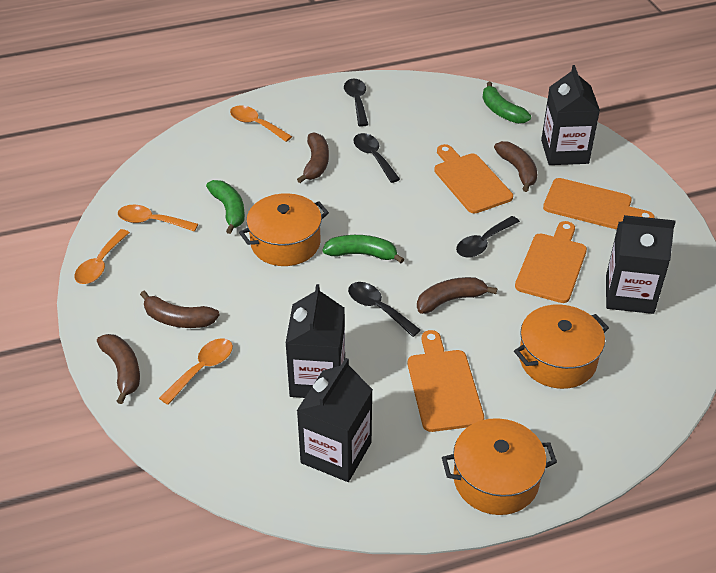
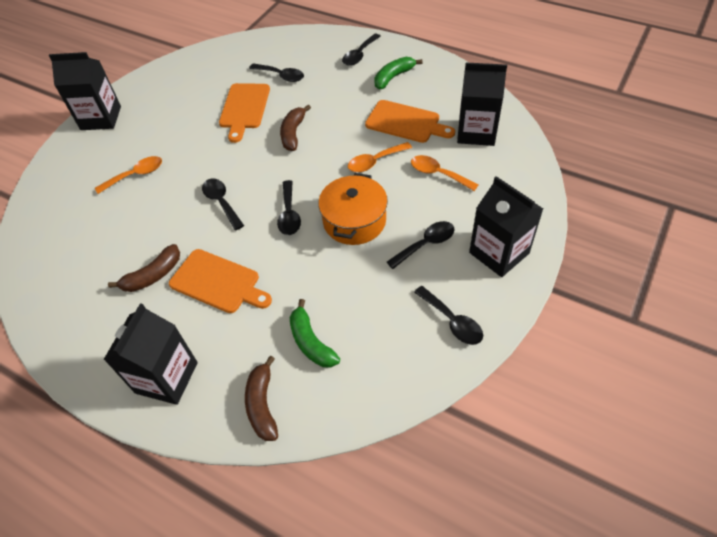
black spoon: [344,79,368,127] [348,282,421,337] [353,133,400,183] [456,216,520,258] = 4 -> [202,179,244,230] [249,64,304,82] [277,180,301,235] [342,34,381,66] [387,221,454,269] [414,286,483,345] = 6
brown banana: [97,334,140,404] [140,291,219,328] [297,132,329,183] [417,277,497,314] [494,141,537,192] = 5 -> [108,244,180,292] [245,355,278,441] [280,105,311,151] = 3
green banana: [206,180,245,234] [322,235,404,263] [483,82,531,124] = 3 -> [290,299,340,368] [374,57,423,90] = 2
orange cutting board: [408,330,484,432] [434,144,513,213] [515,221,587,303] [543,178,654,229] = 4 -> [169,249,272,313] [219,83,270,143] [365,100,455,143] = 3
orange pot: [239,193,329,266] [442,418,557,515] [514,305,609,389] = 3 -> [318,173,388,245] = 1
orange spoon: [74,229,130,284] [118,205,198,232] [159,338,233,405] [230,105,292,142] = 4 -> [95,156,162,194] [348,142,412,172] [411,155,479,191] = 3

